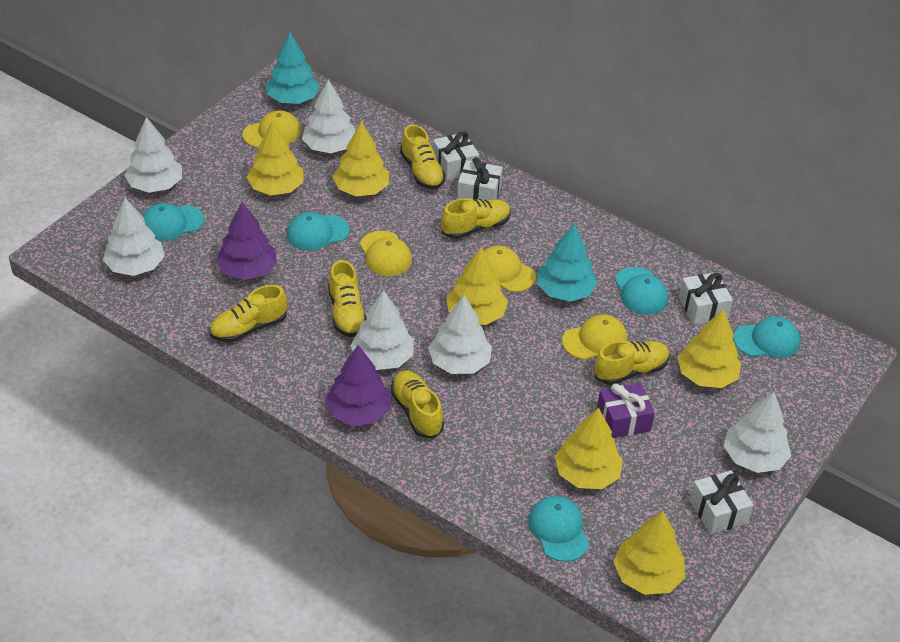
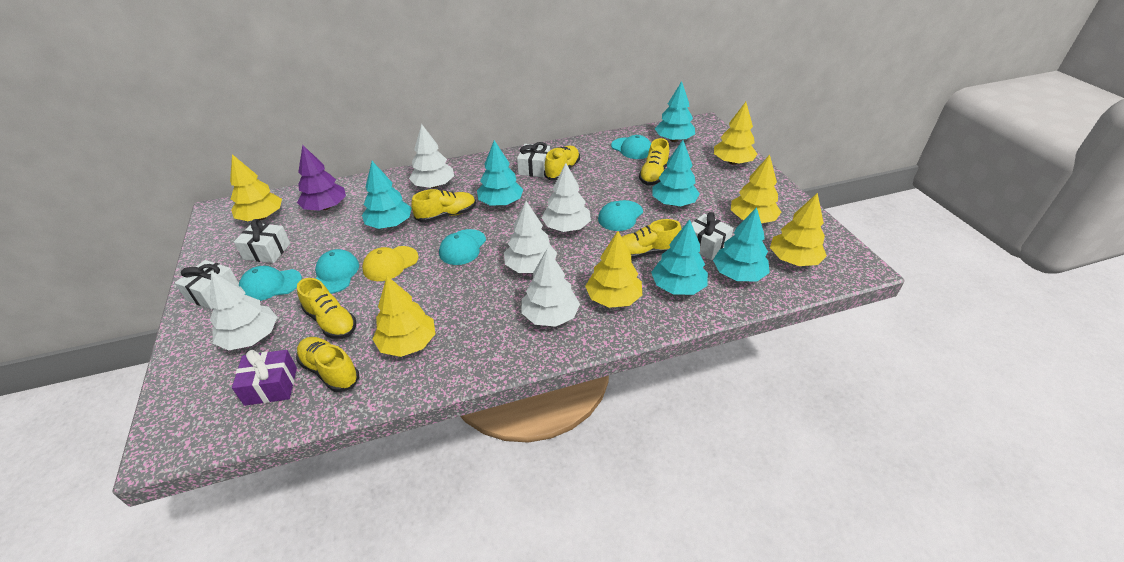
purple tree: [216,202,277,280] [325,345,391,426] = 2 -> [297,145,346,211] = 1
turquoise tree: [266,33,320,104] [537,224,598,302] = 2 -> [362,161,412,229] [477,140,524,206] [651,219,708,295] [653,140,700,206] [655,81,695,142] [713,207,770,281] = 6
white tree: [103,198,165,276] [125,117,182,193] [302,80,355,153] [350,290,414,370] [428,295,492,374] [724,392,791,473] = 6 -> [210,271,277,351] [409,124,454,188] [504,201,557,273] [521,248,580,327] [541,163,591,232] = 5
yellow cap: [243,110,301,148] [360,231,412,276] [484,245,536,292] [562,314,627,360] = 4 -> [362,246,418,281] = 1

